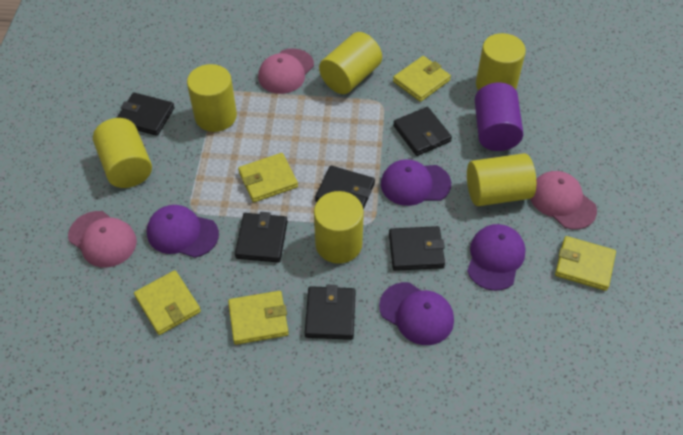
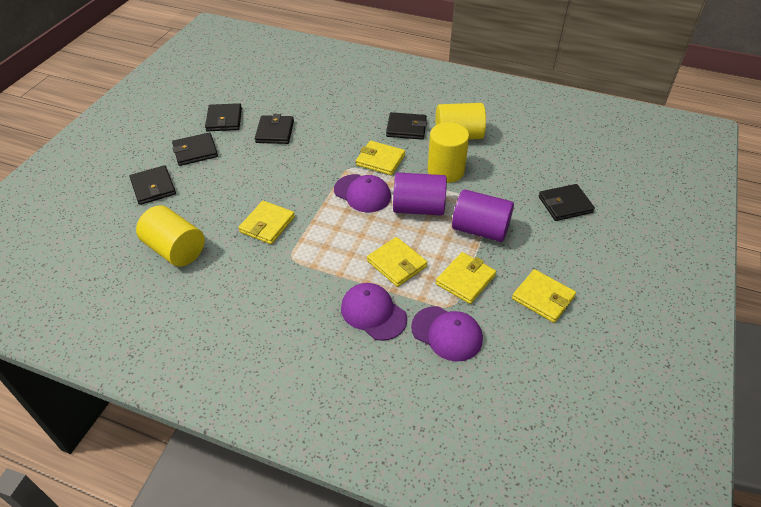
pink cap: [68,211,137,268] [258,48,314,94] [530,171,597,230] = 3 -> none = 0
purple cap: [147,205,219,258] [379,282,454,345] [381,159,451,206] [467,224,526,291] = 4 -> [334,174,391,212] [341,283,407,341] [411,306,483,361] = 3
purple cylinder: [475,83,523,151] = 1 -> [393,172,447,216] [452,189,514,242] = 2
yellow cylinder: [93,118,152,188] [187,64,237,132] [314,191,364,264] [319,32,382,94] [467,153,536,206] [476,33,526,91] = 6 -> [136,205,205,267] [428,122,469,183] [436,103,486,140] = 3

